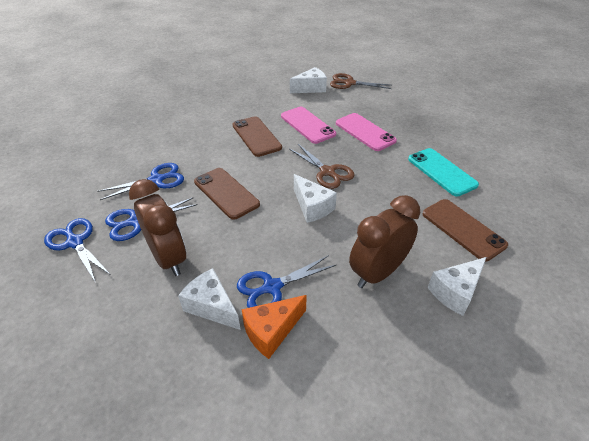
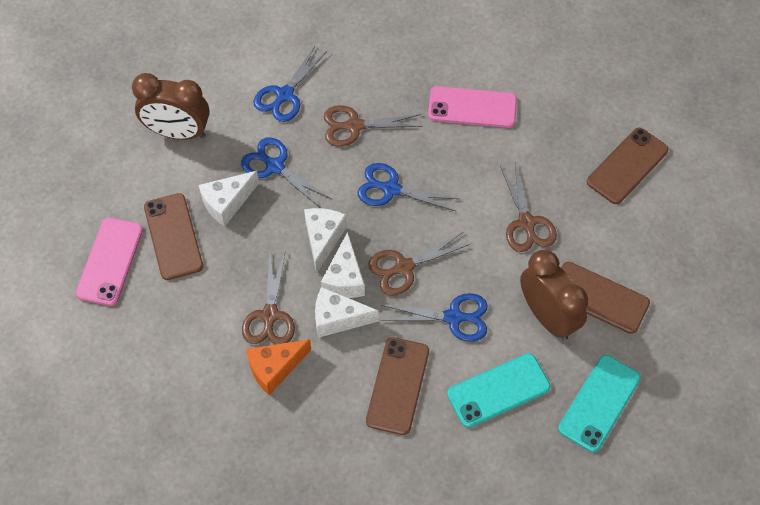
brown phone: [194,168,260,220] [233,116,282,157] [423,199,508,262] = 3 -> [144,193,203,280] [366,337,429,435] [561,262,650,334] [587,128,669,204] = 4
brown scissors: [289,144,354,189] [330,73,392,89] = 2 -> [242,250,295,344] [324,105,423,146] [368,232,470,296] [500,163,557,252] = 4
turquoise phone: [408,148,479,196] = 1 -> [447,353,551,428] [558,355,641,452] = 2

